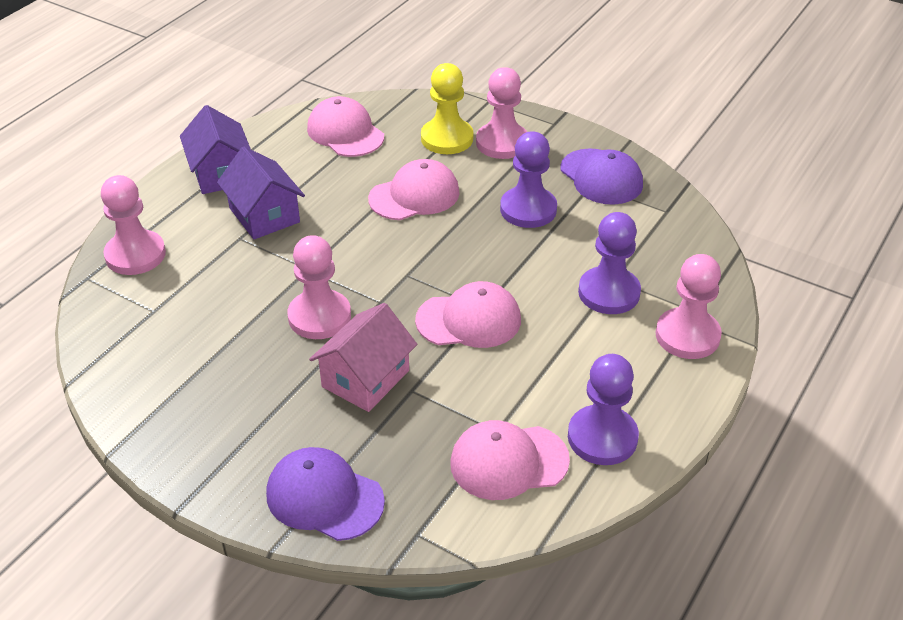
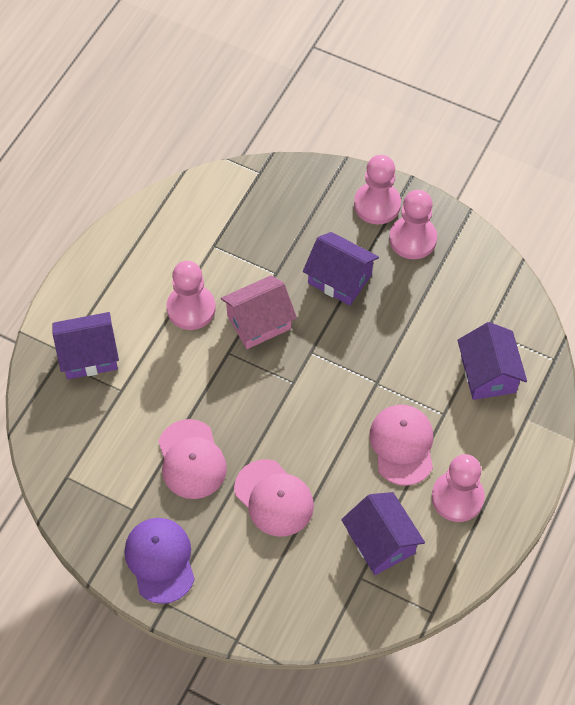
pink cap: [307,96,384,157] [368,159,460,220] [415,281,521,348] [450,420,570,500] = 4 -> [158,419,227,499] [234,459,314,537] [369,405,433,486] = 3
purple cap: [266,447,385,541] [560,148,643,205] = 2 -> [124,518,195,604] = 1
purple house: [180,105,250,194] [217,147,305,239] = 2 -> [53,312,119,379] [303,232,379,306] [341,492,425,575] [457,322,527,400] = 4
purple pawn: [500,131,557,228] [568,354,639,465] [578,212,641,314] = 3 -> none = 0
yellow pawn: [421,63,474,154] = 1 -> none = 0

